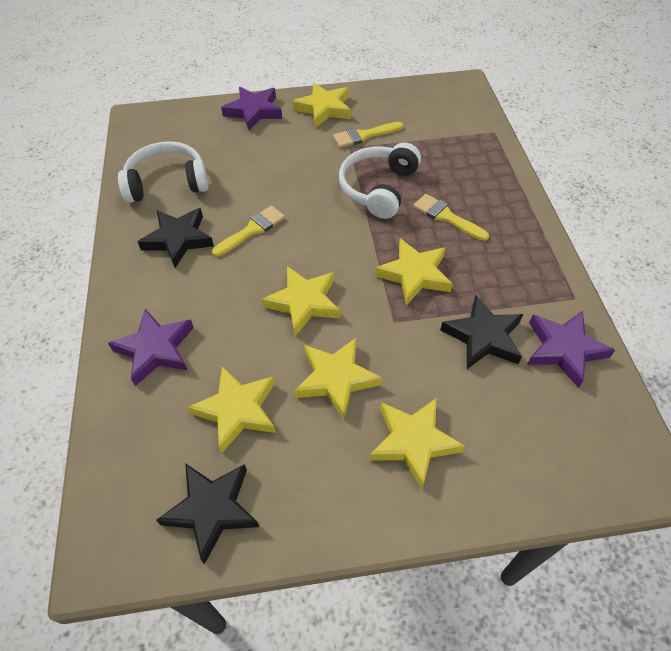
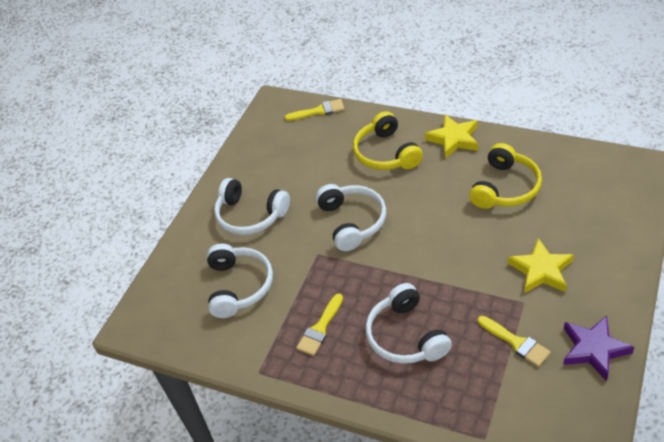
black star: [138,208,214,268] [156,463,259,564] [440,295,523,369] = 3 -> none = 0
purple star: [108,309,194,386] [221,87,282,131] [527,311,615,388] = 3 -> [563,315,634,381] = 1
white headphones: [118,141,209,203] [339,142,421,219] = 2 -> [207,244,273,318] [214,178,290,235] [316,184,386,251] [366,283,452,364] = 4
yellow headphones: none = 0 -> [353,111,423,170] [469,143,542,209] = 2
yellow star: [187,366,276,453] [262,266,341,336] [292,83,351,127] [294,338,382,419] [370,398,465,489] [375,239,452,306] = 6 -> [425,115,478,159] [508,238,574,293] = 2

